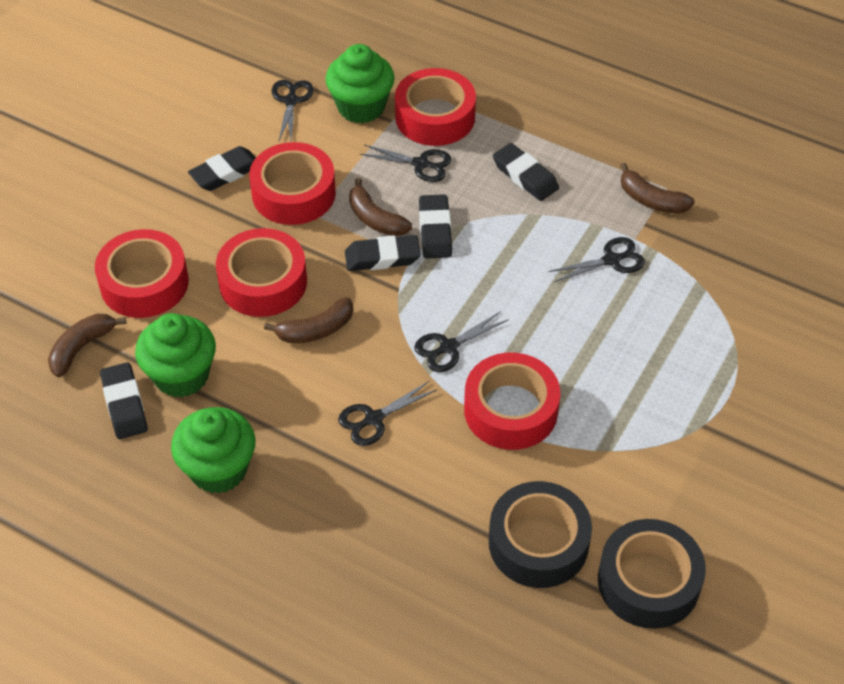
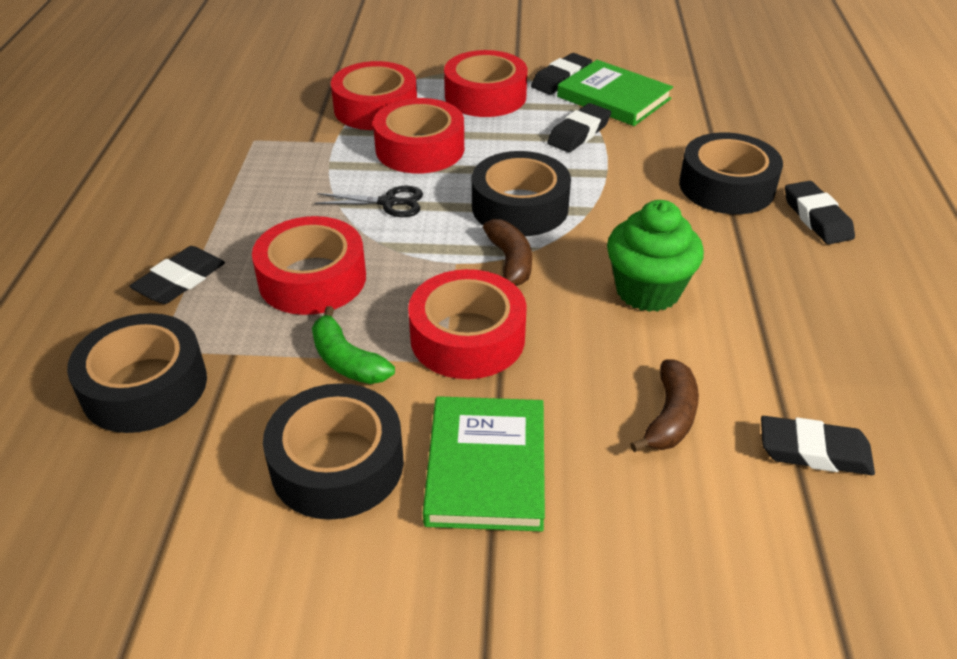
black scissors: [272,80,314,141] [338,380,436,446] [360,145,452,182] [414,311,509,372] [549,237,645,282] = 5 -> [315,186,423,217] = 1
black tape: [489,481,592,588] [598,519,706,629] = 2 -> [67,313,207,433] [263,383,404,520] [472,151,571,236] [679,132,783,214] = 4
brown banana: [48,314,126,377] [264,297,353,343] [349,178,412,236] [620,163,695,213] = 4 -> [483,219,532,286] [630,359,699,452] = 2
green banana: none = 0 -> [312,306,395,384] = 1
green book: none = 0 -> [423,396,545,532] [557,60,673,126] = 2
green cupcake: [135,313,216,398] [171,407,255,494] [326,44,395,124] = 3 -> [607,200,704,312] = 1

